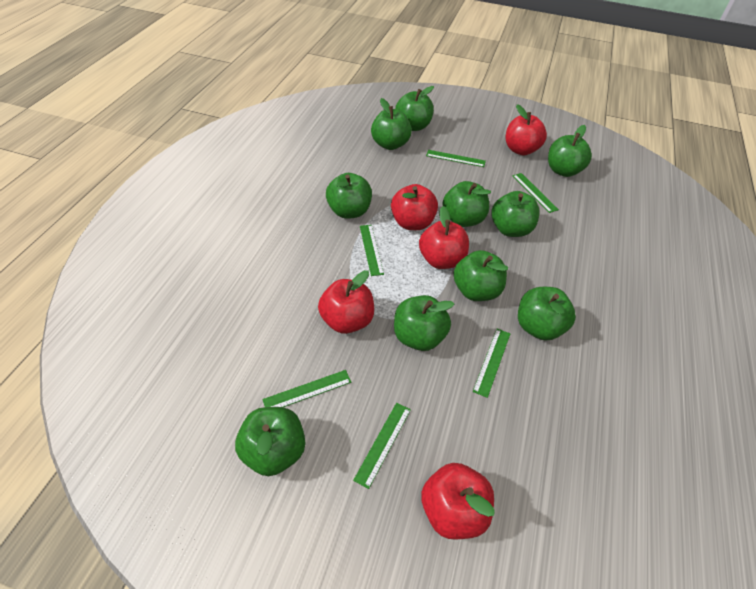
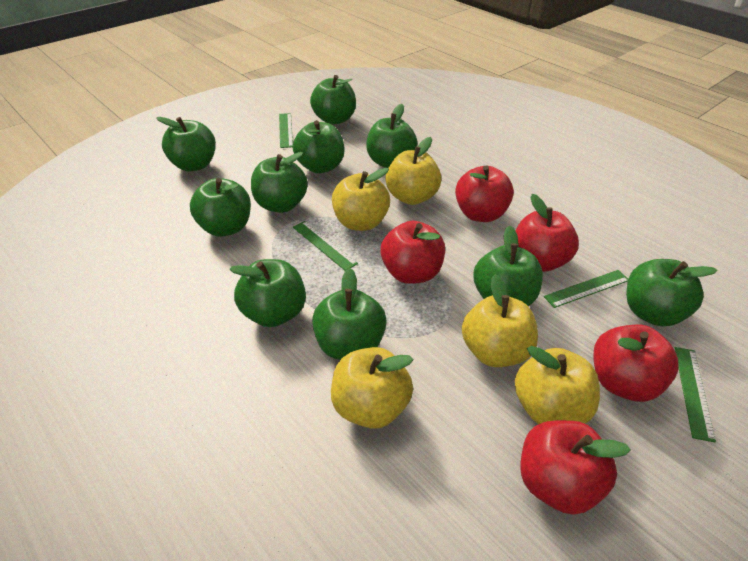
green ruler: [262,370,351,407] [353,403,411,489] [360,225,384,276] [426,150,486,167] [473,329,510,398] [512,173,559,213] = 6 -> [279,113,293,148] [293,221,358,270] [544,270,628,308] [675,347,716,442] = 4
yellow apple: none = 0 -> [331,347,414,429] [332,168,390,231] [385,137,442,205] [462,274,538,367] [515,346,600,424] = 5

